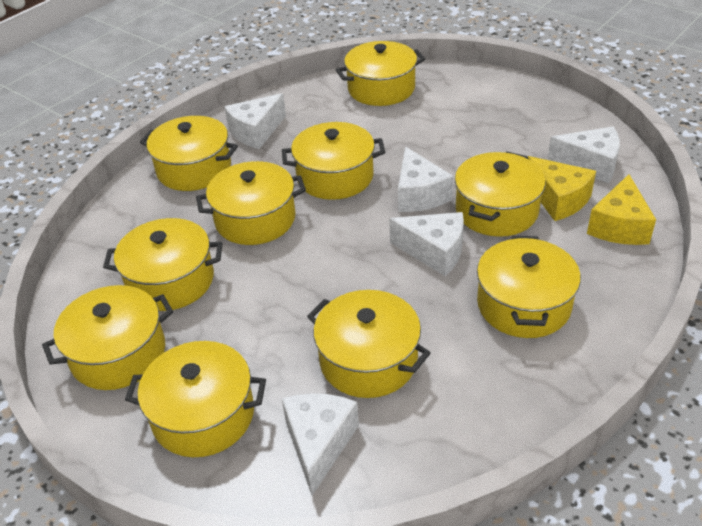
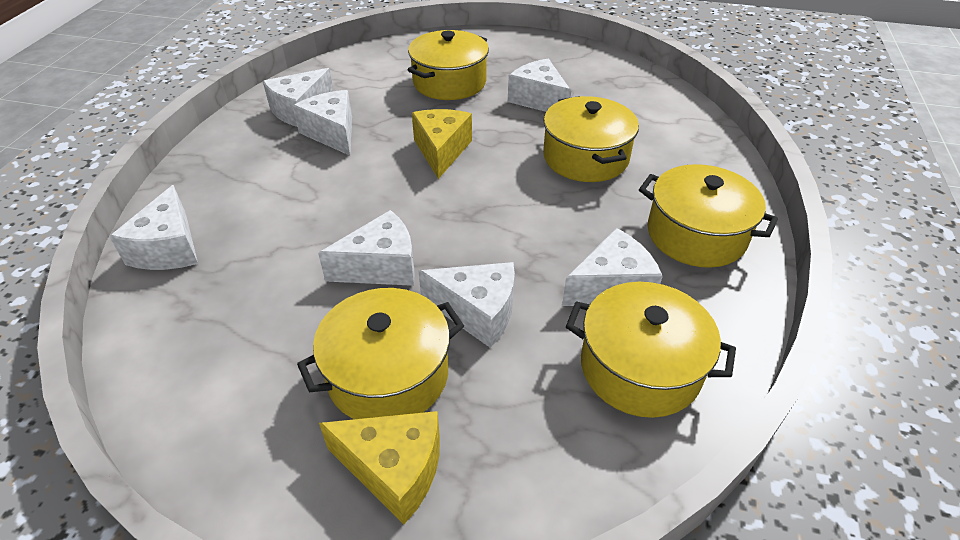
white cheese: [224,93,286,149] [282,393,359,495] [389,212,464,276] [398,147,453,212] [548,127,620,183] = 5 -> [109,185,198,270] [263,68,333,127] [293,90,352,156] [318,210,415,286] [419,262,515,348] [508,59,571,112] [562,228,663,306] = 7
yellow pot: [42,285,173,390] [103,218,222,311] [125,341,266,457] [140,116,238,191] [196,161,306,245] [282,122,385,200] [307,290,431,398] [336,41,425,106] [455,151,545,237] [477,236,581,338] = 10 -> [297,288,464,419] [408,30,489,100] [543,96,639,182] [566,282,736,418] [639,164,778,268] = 5

